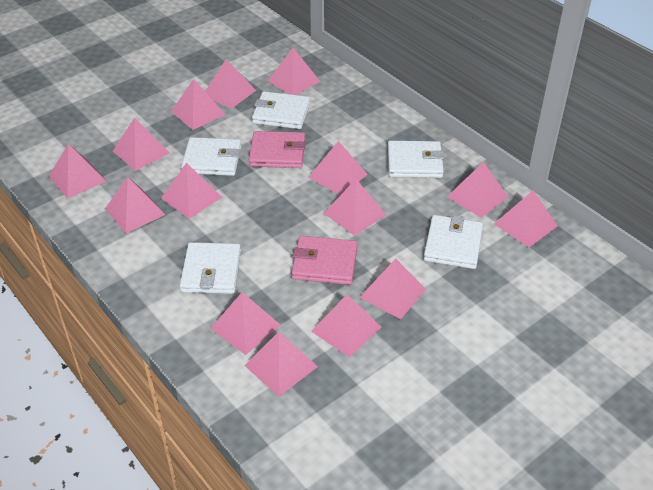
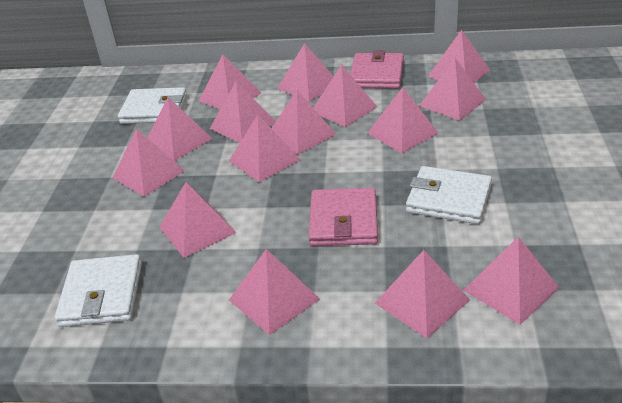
white wallet: [180,242,241,294] [181,137,241,176] [252,91,310,129] [388,141,444,178] [424,215,483,269] = 5 -> [55,254,142,327] [118,87,187,124] [406,166,492,224] = 3

